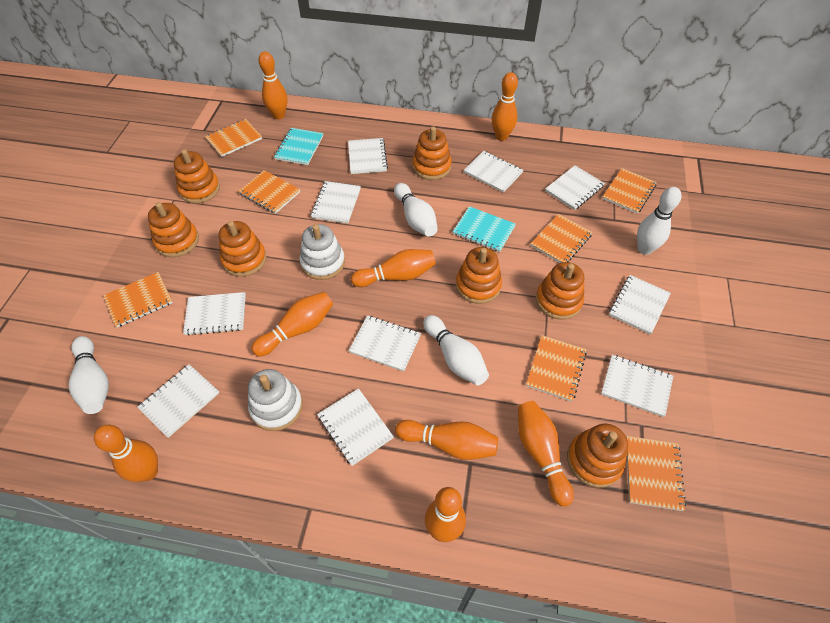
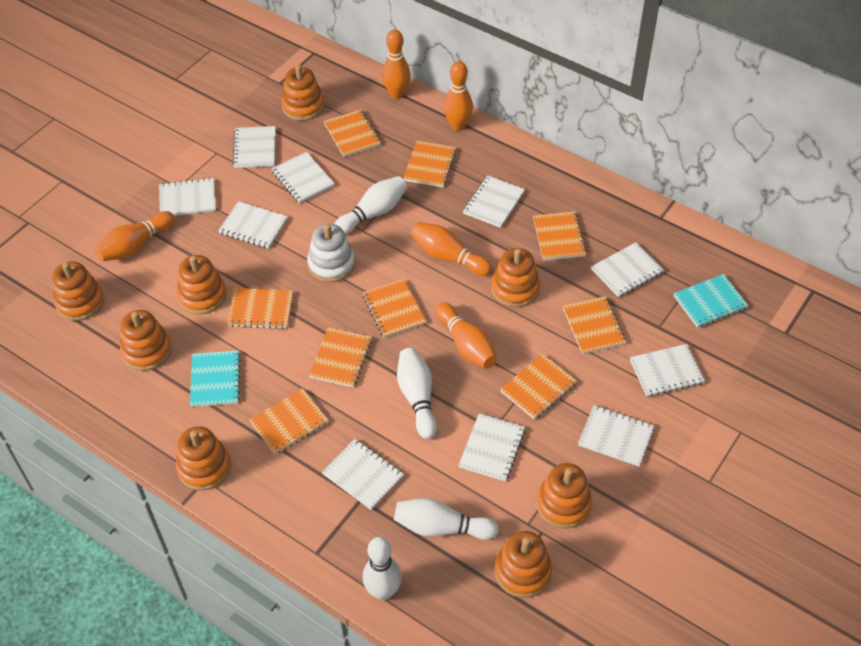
orange bowling pin: [94,425,158,482] [251,292,333,357] [258,51,288,119] [351,249,436,287] [395,420,498,460] [425,487,466,542] [491,72,518,141] [518,401,574,506] = 8 -> [95,211,175,261] [382,29,411,99] [411,222,492,276] [436,302,497,369] [444,61,473,131] = 5
orange notebook: [103,272,173,327] [205,119,262,157] [238,170,300,214] [526,335,587,402] [530,214,592,263] [602,168,657,214] [626,436,686,511] = 7 -> [228,288,293,329] [249,388,329,455] [309,327,372,387] [324,109,381,157] [362,279,426,338] [403,141,457,187] [500,354,577,420] [533,211,587,261] [563,296,626,354] = 9
orange stacking toy: [148,202,199,257] [174,149,220,204] [219,221,267,277] [412,126,452,180] [456,247,502,304] [536,262,584,320] [567,424,628,488] = 7 -> [53,261,104,321] [120,310,172,371] [176,426,231,491] [177,255,227,314] [281,65,324,121] [491,248,540,307] [494,531,552,598] [536,463,592,528] = 8
white stacking toy: [248,369,303,431] [300,224,345,280] = 2 -> [307,224,355,282] = 1

